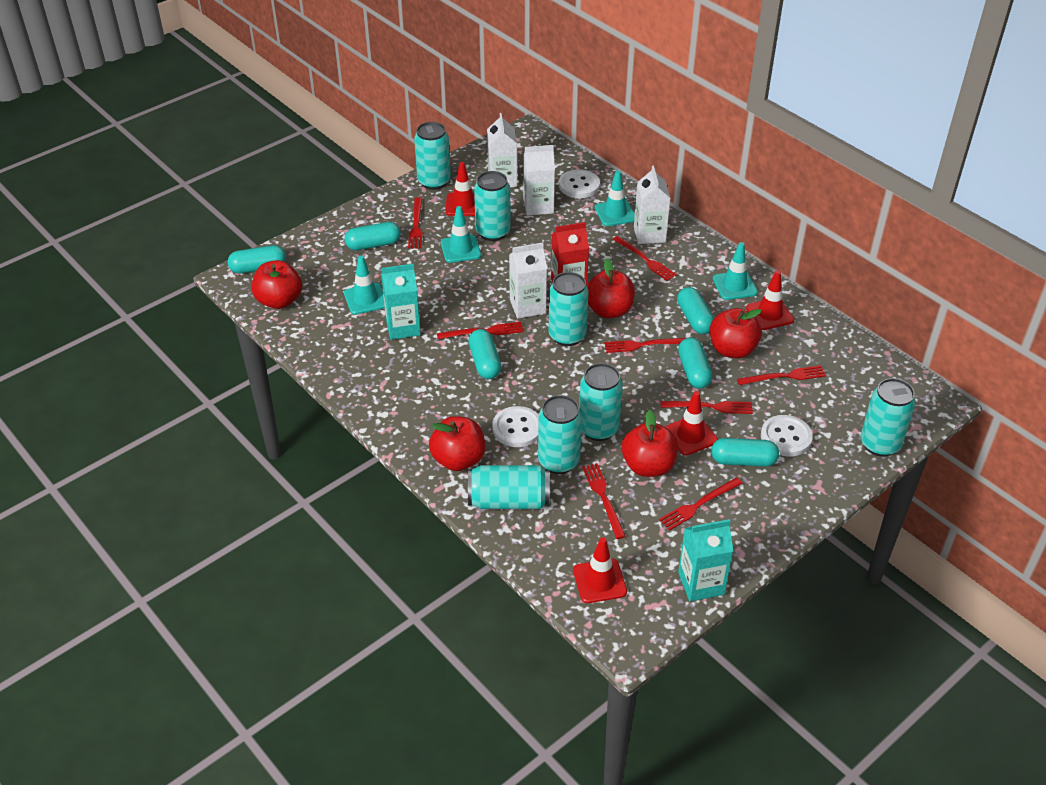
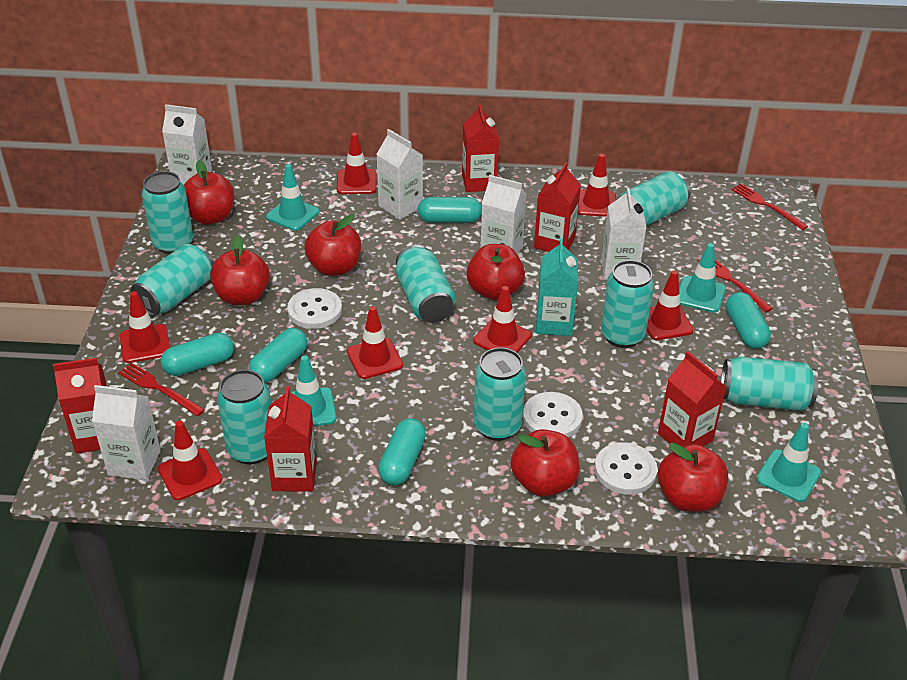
red apple: [251,260,302,309] [429,416,486,471] [587,258,635,318] [622,410,678,477] [710,308,762,359] = 5 -> [184,160,234,225] [210,235,270,305] [305,215,361,276] [467,244,525,300] [511,429,580,497] [658,442,728,512] = 6
red carton: [551,222,589,285] = 1 -> [53,358,107,454] [264,386,317,491] [462,104,499,192] [534,162,581,252] [658,351,726,447] = 5
red fork: [408,197,423,248] [437,322,524,339] [582,463,626,539] [604,338,686,353] [612,236,677,281] [659,478,743,531] [660,401,753,414] [737,365,826,385] = 8 -> [119,363,205,416] [698,259,773,312] [731,184,808,230] = 3
red traffic cone: [445,162,475,216] [573,537,627,603] [665,391,718,455] [746,270,794,330] = 4 -> [120,291,170,363] [158,421,222,500] [337,133,377,194] [347,306,403,379] [473,286,532,352] [578,154,616,217] [647,270,694,340] = 7
turquoise can: [414,122,451,190] [468,465,550,509] [474,171,511,241] [538,395,582,474] [548,272,589,346] [579,363,623,441] [860,378,916,457] = 7 -> [131,244,214,316] [142,171,193,254] [217,370,271,464] [396,245,455,323] [473,347,526,441] [601,260,654,348] [618,171,691,226] [721,357,818,411] = 8
turquoise capsule: [228,245,286,274] [344,222,401,250] [468,329,501,379] [677,287,714,334] [678,337,712,389] [711,438,779,467] = 6 -> [160,333,234,376] [249,328,307,383] [378,418,426,485] [418,197,482,223] [726,292,771,349] = 5
turquoise carton: [381,264,421,340] [678,519,733,601] = 2 -> [536,239,578,336] = 1
white carton: [487,113,517,187] [509,242,547,319] [523,145,555,216] [634,166,670,244] = 4 -> [92,385,161,481] [162,104,212,185] [376,129,423,220] [480,175,527,254] [601,187,646,280] = 5

